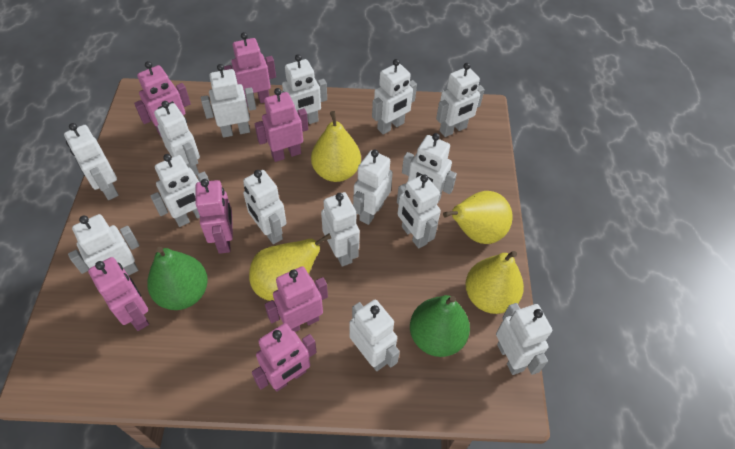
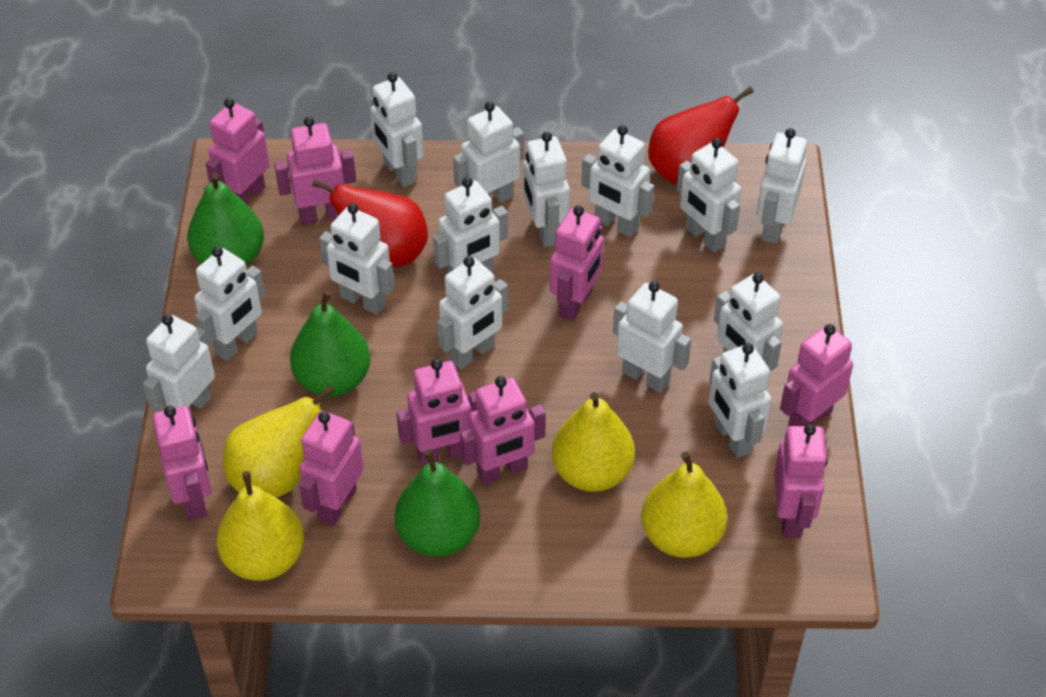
green pear: [147,247,208,310] [410,295,470,357] = 2 -> [187,173,264,266] [290,290,370,397] [395,449,480,557] = 3
pink robot: [88,257,149,331] [134,61,191,138] [195,179,233,254] [224,32,276,107] [252,323,317,392] [255,88,308,162] [265,266,328,332] = 7 -> [153,406,212,521] [206,98,269,205] [274,117,356,225] [299,411,364,526] [396,359,477,466] [460,376,546,485] [550,205,604,321] [774,424,828,537] [780,324,853,427] = 9
red pear: none = 0 -> [312,179,428,268] [648,87,754,184] = 2
white robot: [64,123,119,200] [68,214,139,276] [150,154,209,227] [154,101,200,175] [201,64,256,138] [243,170,287,244] [281,54,327,124] [321,192,360,267] [349,299,400,371] [353,150,393,225] [372,59,417,135] [397,174,441,248] [402,133,457,204] [436,63,485,137] [496,303,552,375] = 15 -> [143,314,215,416] [194,246,265,361] [319,203,394,315] [370,72,424,187] [433,177,508,273] [437,256,508,370] [453,101,524,203] [523,132,570,247] [581,125,654,238] [613,281,691,393] [677,138,741,253] [709,343,772,458] [714,273,783,371] [756,128,807,244] = 14

